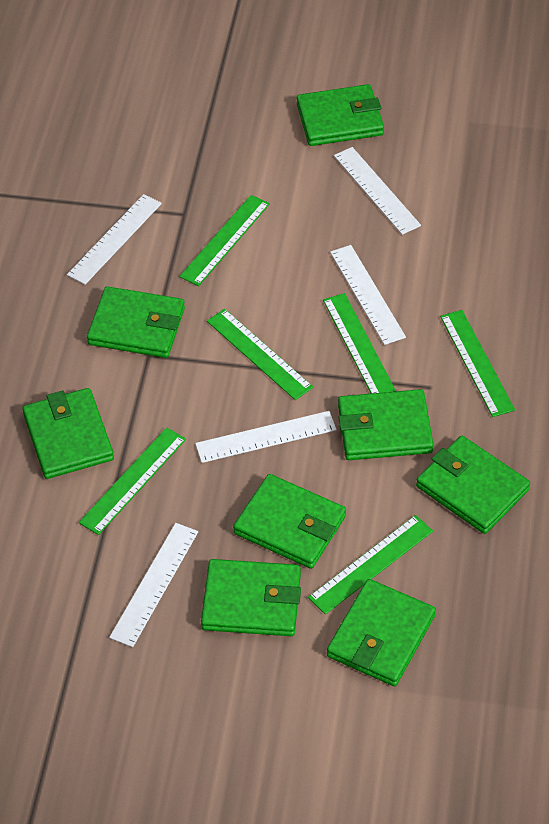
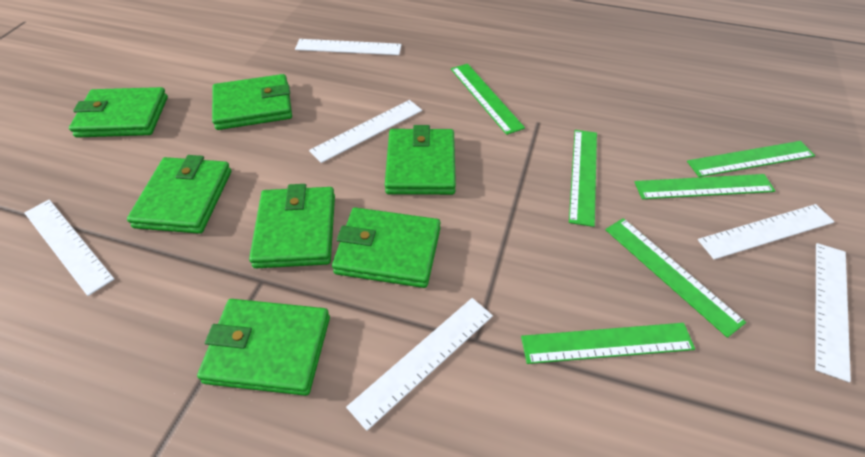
green wallet: [22,388,114,479] [87,286,185,358] [201,559,301,636] [233,474,346,569] [297,84,384,146] [327,579,436,686] [338,389,434,460] [416,436,530,534] = 8 -> [69,87,168,138] [127,155,231,234] [197,299,330,396] [212,74,292,130] [249,184,335,268] [332,207,441,288] [385,125,456,195] = 7
white ruler: [67,194,162,285] [109,523,198,647] [195,411,337,463] [330,245,406,345] [334,147,421,235] = 5 -> [24,200,114,296] [295,39,402,55] [309,100,422,163] [346,298,493,431] [698,204,834,259] [815,243,851,382] = 6

